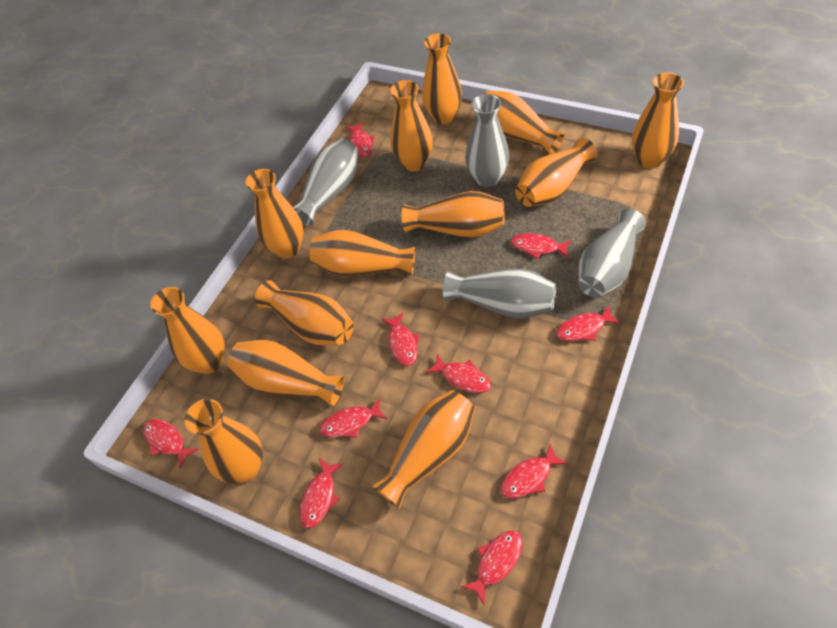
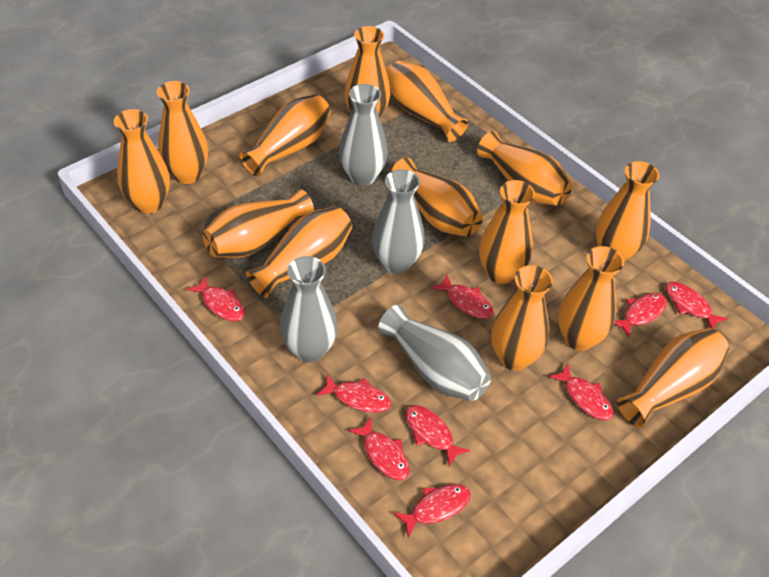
orange vase: [150,287,225,374] [184,399,263,484] [228,340,344,407] [245,169,304,259] [255,280,354,345] [310,230,416,276] [372,390,475,509] [390,80,433,172] [402,191,505,237] [422,33,462,124] [484,90,565,155] [515,138,597,207] [632,72,684,169] = 13 -> [114,109,170,214] [157,81,208,184] [202,189,314,258] [239,94,331,176] [246,206,352,298] [345,26,390,118] [386,61,468,142] [391,157,483,237] [477,131,572,206] [479,180,535,284] [491,265,553,370] [558,246,624,351] [596,161,659,262] [617,328,729,428] = 14
red fish: [143,419,198,468] [299,458,343,528] [319,398,387,438] [345,122,375,157] [382,313,419,366] [426,354,491,393] [461,530,523,606] [500,444,568,499] [511,233,571,259] [556,305,621,341] = 10 -> [187,276,245,321] [316,374,391,413] [348,417,410,480] [393,484,471,538] [405,405,470,467] [431,275,494,319] [549,363,613,420] [614,293,667,338] [665,282,728,329] = 9

